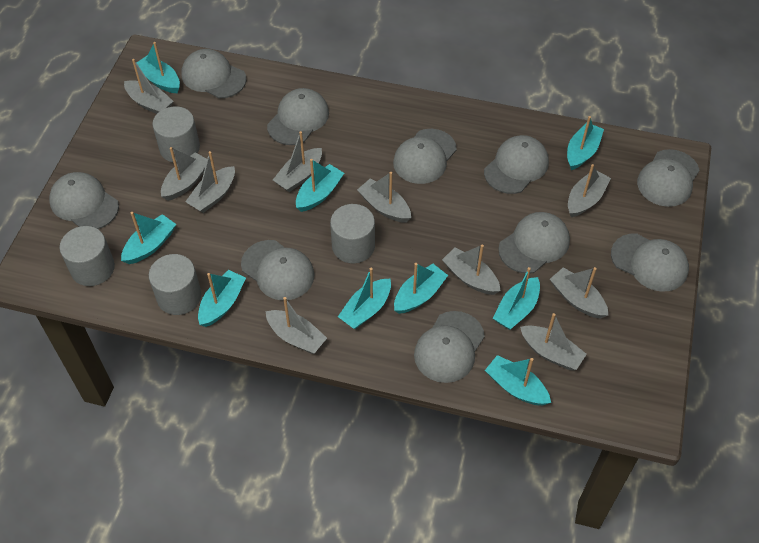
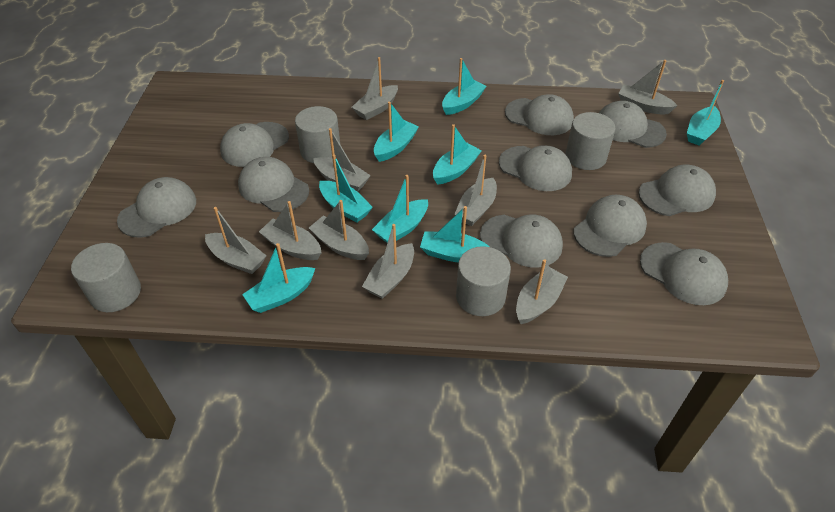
grey boat: [124,59,174,114] [161,147,207,201] [185,151,235,213] [265,297,327,354] [273,131,322,192] [357,172,411,223] [442,245,501,295] [520,313,587,370] [550,267,608,319] [568,164,611,217] = 10 -> [205,207,267,274] [259,201,322,260] [309,200,369,260] [313,128,371,192] [352,57,398,120] [362,224,414,299] [454,155,497,226] [516,259,568,324] [618,60,678,114] = 9
turquoise boat: [121,212,176,264] [136,42,180,93] [198,270,246,327] [296,159,344,212] [338,268,391,329] [394,263,448,314] [485,355,551,405] [493,267,540,330] [567,116,604,170] = 9 -> [242,243,316,313] [319,154,373,222] [372,175,428,243] [374,102,419,162] [420,206,489,262] [433,124,482,185] [442,58,486,115] [687,80,724,146] = 8

